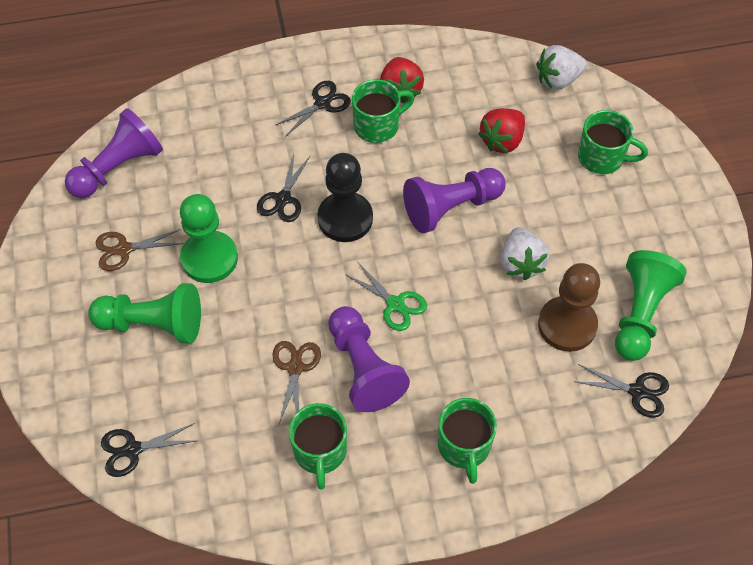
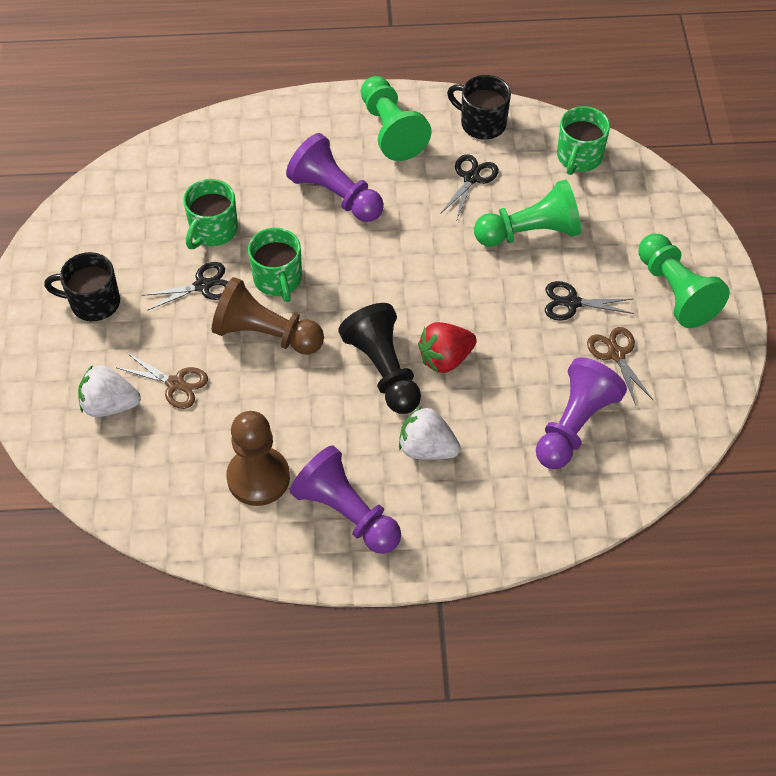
black mug: none = 0 -> [44,252,120,321] [447,75,511,140] = 2
black scissors: [101,423,196,477] [257,153,310,222] [276,81,351,137] [574,364,669,418] = 4 -> [142,262,228,311] [440,154,499,219] [545,281,634,321] = 3
brown pawn: [538,263,600,352] = 1 -> [212,277,324,355] [226,411,290,506] = 2
green mug: [289,403,347,490] [352,79,415,143] [438,398,497,484] [578,110,648,174] = 4 -> [183,179,238,249] [248,228,302,302] [557,106,610,175] = 3
green scissors: [345,263,427,331] = 1 -> none = 0
red strawberry: [380,57,424,104] [478,108,525,153] = 2 -> [418,322,477,373] = 1

